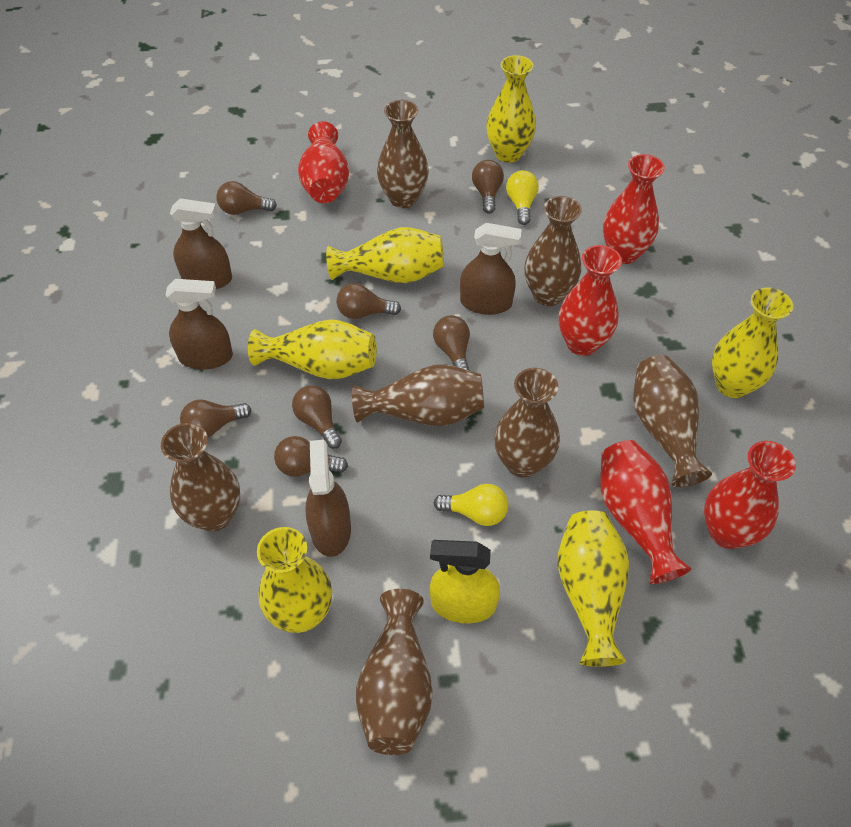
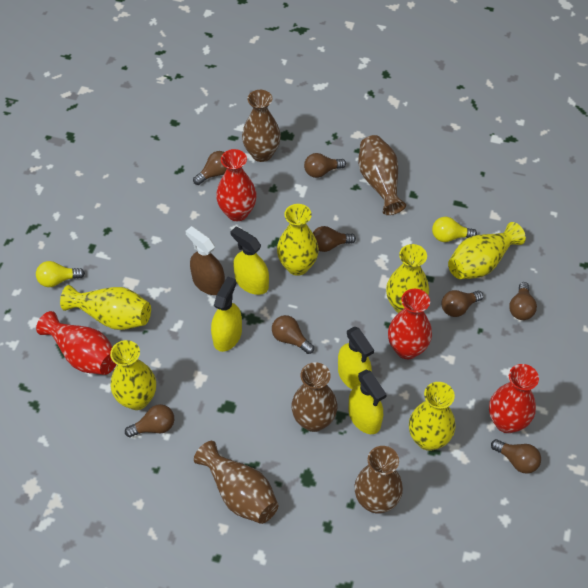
brown light bulb: [180,399,251,437] [217,181,277,215] [274,436,348,477] [292,385,342,449] [337,283,401,319] [433,315,470,371] [472,160,504,214] = 7 -> [125,404,174,437] [193,151,227,185] [272,315,314,354] [304,153,346,178] [313,226,356,252] [442,290,483,317] [491,439,541,474] [509,282,537,320] = 8
brown spray bottle: [165,279,233,369] [170,198,232,289] [305,440,351,557] [460,223,522,315] = 4 -> [185,226,225,295] = 1
brown vase: [161,423,240,532] [352,364,484,426] [356,589,433,755] [377,100,429,208] [494,368,560,477] [524,196,582,306] [633,355,712,487] = 7 -> [194,441,278,524] [242,90,281,162] [291,362,337,432] [355,446,403,513] [358,135,406,215] = 5
red vase: [298,121,349,203] [559,245,622,356] [600,440,691,584] [603,154,665,264] [704,441,796,549] = 5 -> [36,311,116,375] [216,149,257,221] [388,289,432,359] [489,364,539,433] = 4
yellow spray bottle: [430,540,500,623] = 1 -> [211,276,242,352] [231,227,269,295] [338,326,374,389] [349,369,387,434] = 4

